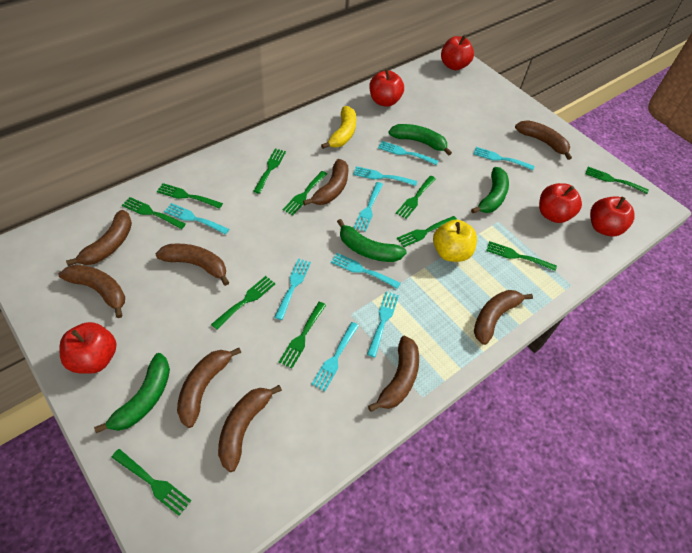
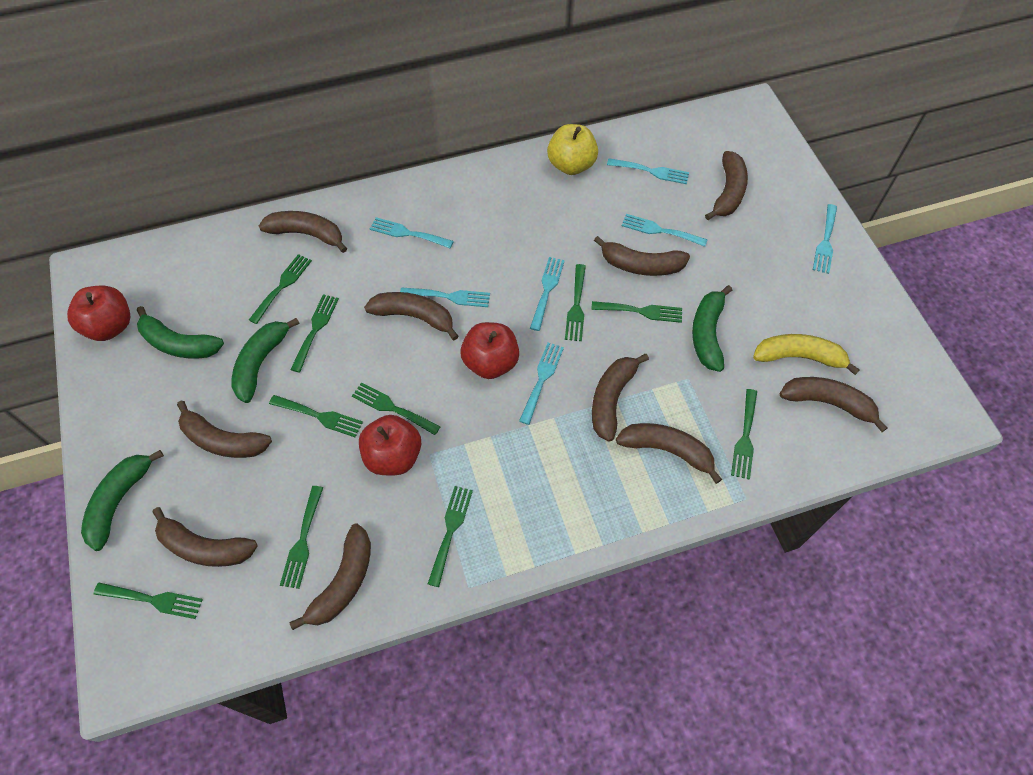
brown banana: [59,265,125,318] [66,210,132,266] [156,244,229,286] [177,348,241,428] [218,385,282,472] [303,159,348,206] [368,336,419,412] [474,290,533,345] [515,120,572,160] = 9 -> [153,507,257,567] [177,401,272,458] [259,211,347,253] [290,524,371,630] [364,292,459,340] [592,354,649,442] [594,236,690,276] [616,423,722,484] [705,151,748,220] [779,377,888,432] = 10
green fork: [112,449,191,516] [122,197,186,229] [157,183,223,209] [211,276,275,329] [253,149,286,194] [279,302,326,369] [283,171,327,215] [396,176,436,219] [397,216,457,247] [486,241,557,271] [585,167,649,194] = 11 -> [94,583,203,619] [249,254,312,324] [269,395,363,437] [280,486,323,589] [290,294,339,373] [352,383,441,435] [428,486,473,587] [565,264,586,341] [591,301,682,323] [731,389,757,480] = 10
red apple: [59,322,116,374] [369,69,404,107] [441,35,474,70] [539,183,582,223] [590,196,635,236] = 5 -> [67,286,130,341] [359,415,422,475] [461,322,519,379] = 3
turquoise fork: [164,203,229,235] [274,258,311,320] [311,322,359,391] [331,253,400,289] [353,166,417,186] [354,182,383,232] [367,291,399,357] [378,141,438,165] [473,147,535,170] = 9 -> [370,217,454,248] [400,287,490,307] [519,343,564,425] [530,257,565,331] [607,158,689,184] [622,214,708,247] [813,204,837,274] = 7

